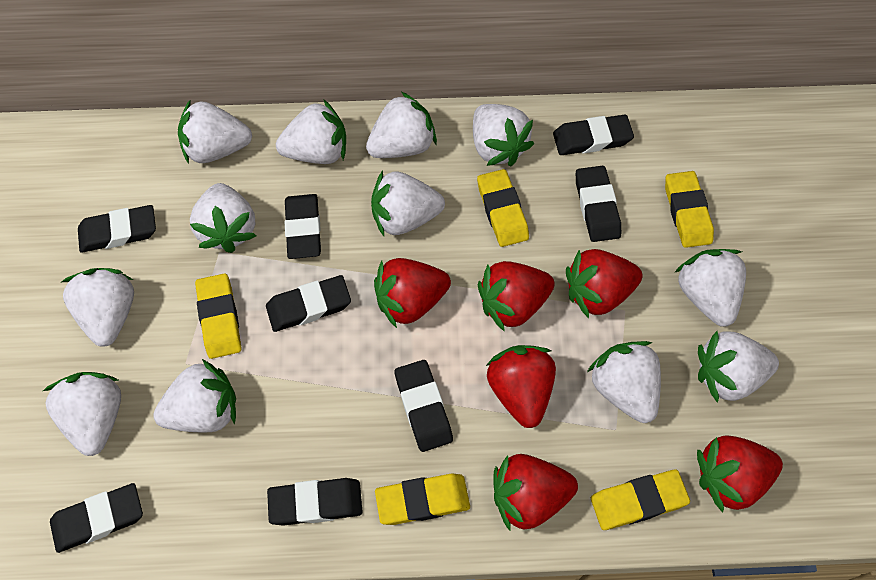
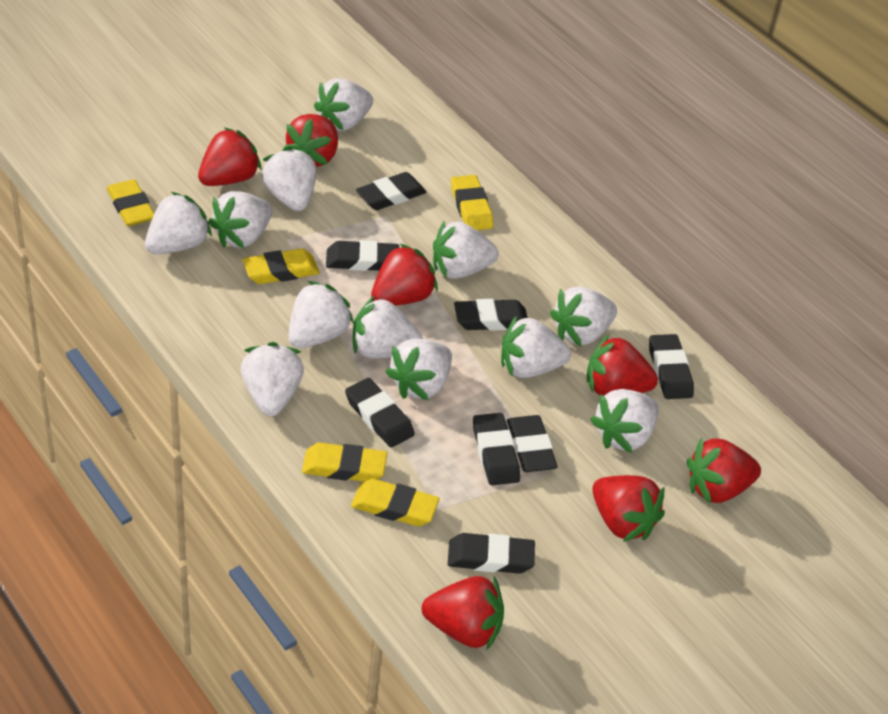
red strawberry: [374,258,451,328] [478,261,555,332] [486,345,556,428] [493,454,578,531] [566,249,643,318] [697,435,783,513] = 6 -> [198,127,262,186] [284,114,338,167] [371,244,438,306] [422,576,504,650] [587,334,658,396] [592,475,665,542] [687,437,761,504] = 7

